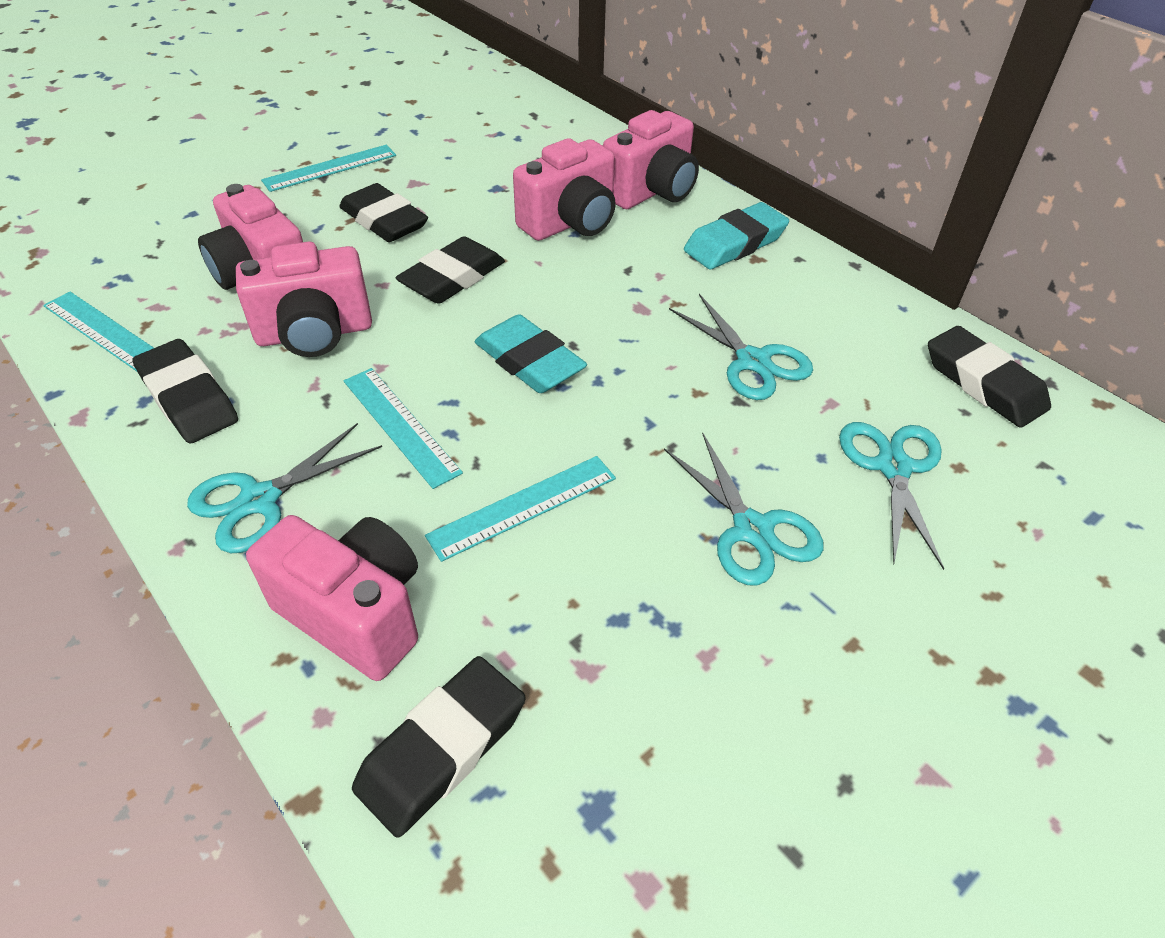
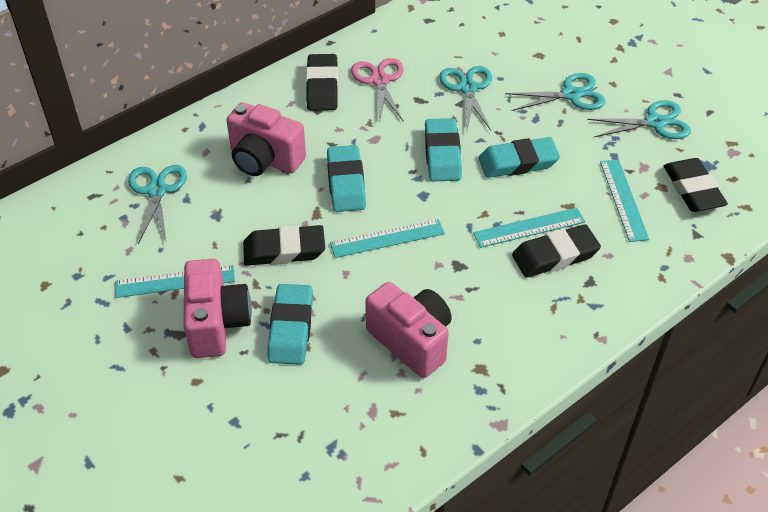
black eraser: [132,339,238,443] [339,183,428,242] [352,656,526,838] [396,236,505,304] [928,326,1051,428] = 5 -> [243,225,325,266] [306,54,338,111] [512,224,601,278] [664,158,728,212] = 4
pink camera: [198,184,303,290] [236,241,372,357] [246,515,418,681] [513,138,616,241] [603,110,699,209] = 5 -> [184,259,252,358] [226,102,306,176] [365,282,452,378] = 3
pink scissors: none = 0 -> [351,58,404,124] = 1
turquoise eraser: [475,314,587,393] [684,202,789,269] = 2 -> [267,284,313,365] [327,145,366,212] [425,118,462,181] [479,137,560,178] = 4

